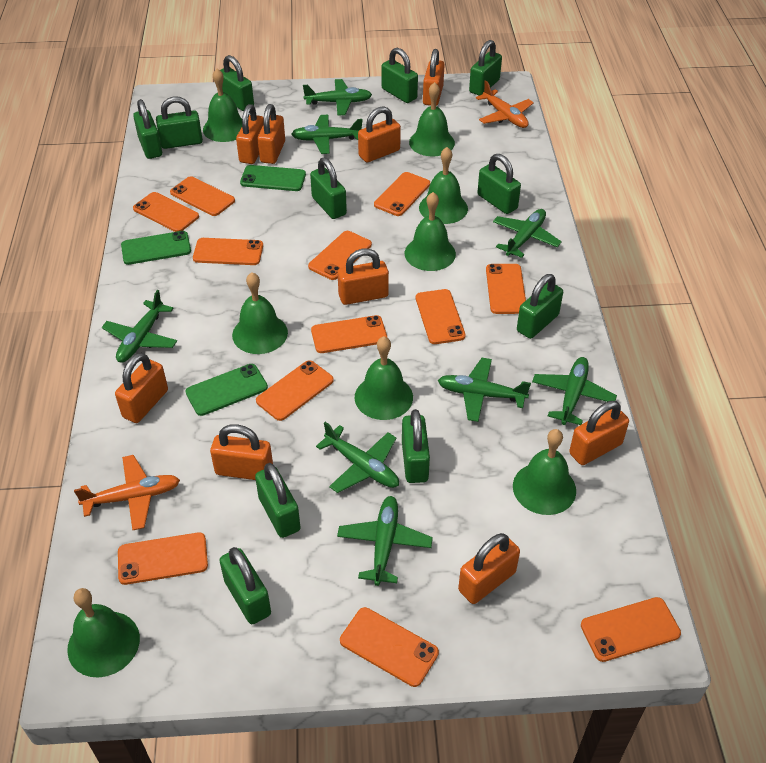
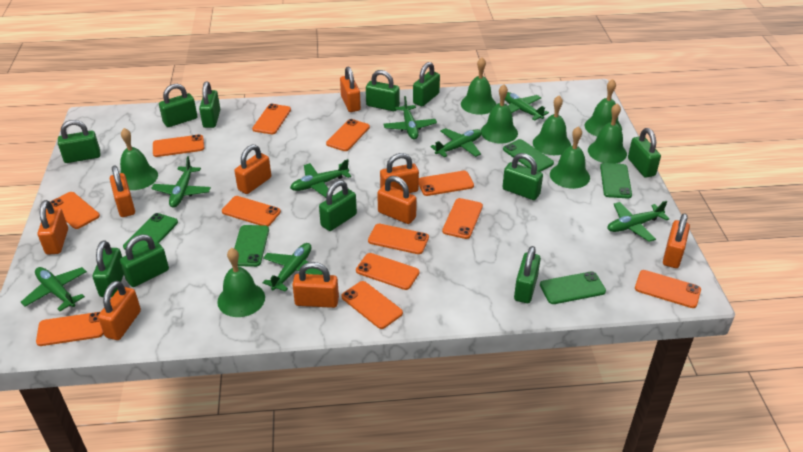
green phone: [121,231,191,265] [186,364,268,416] [240,165,306,191] = 3 -> [123,213,178,252] [231,225,269,267] [503,139,554,172] [540,272,606,304] [600,163,632,199] = 5
orange plane: [74,455,180,530] [476,80,534,128] = 2 -> none = 0

